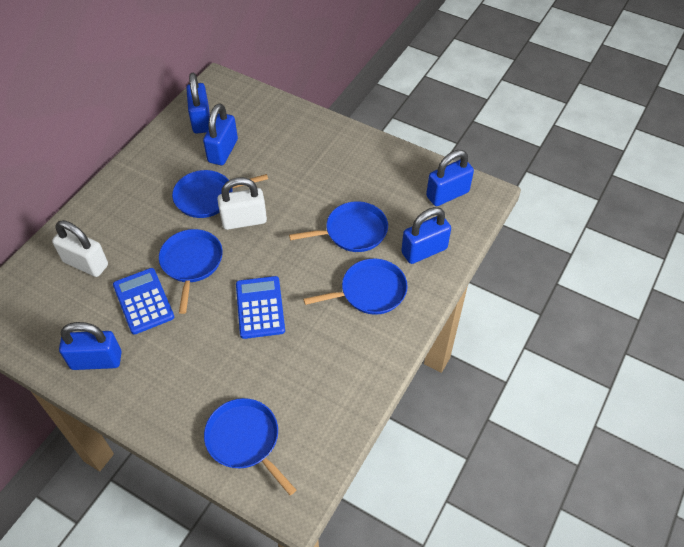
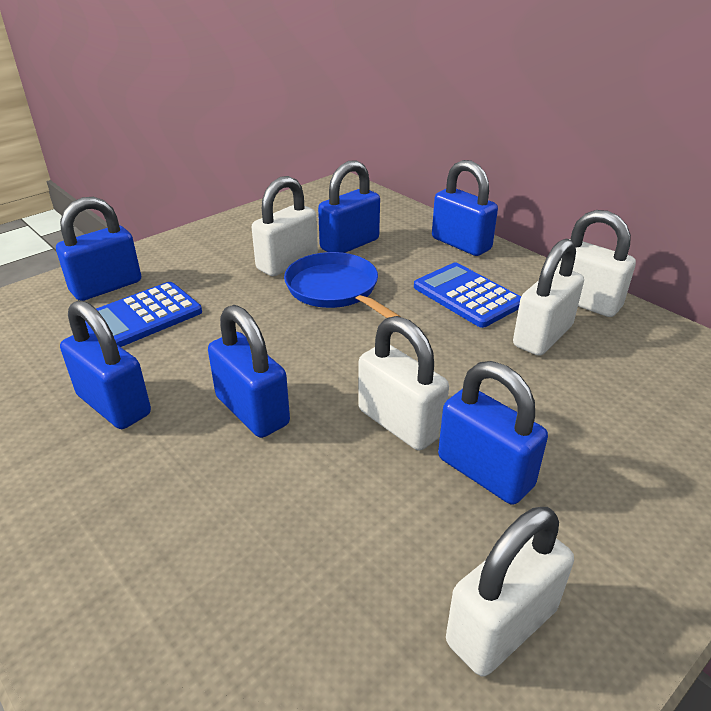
blue padlock: [59,322,122,370] [186,73,210,134] [203,103,238,165] [401,207,451,264] [426,150,474,206] = 5 -> [56,197,141,301] [60,300,151,429] [208,305,290,438] [318,160,380,253] [432,160,498,256] [438,361,548,505] = 6
blue pan: [159,229,223,314] [172,170,268,218] [204,398,296,496] [289,201,388,252] [303,259,408,315] = 5 -> [284,252,401,318] = 1
white padlock: [52,220,108,277] [217,177,267,230] = 2 -> [251,176,318,276] [358,316,449,451] [446,507,574,677] [513,238,584,356] [557,210,636,317] = 5

